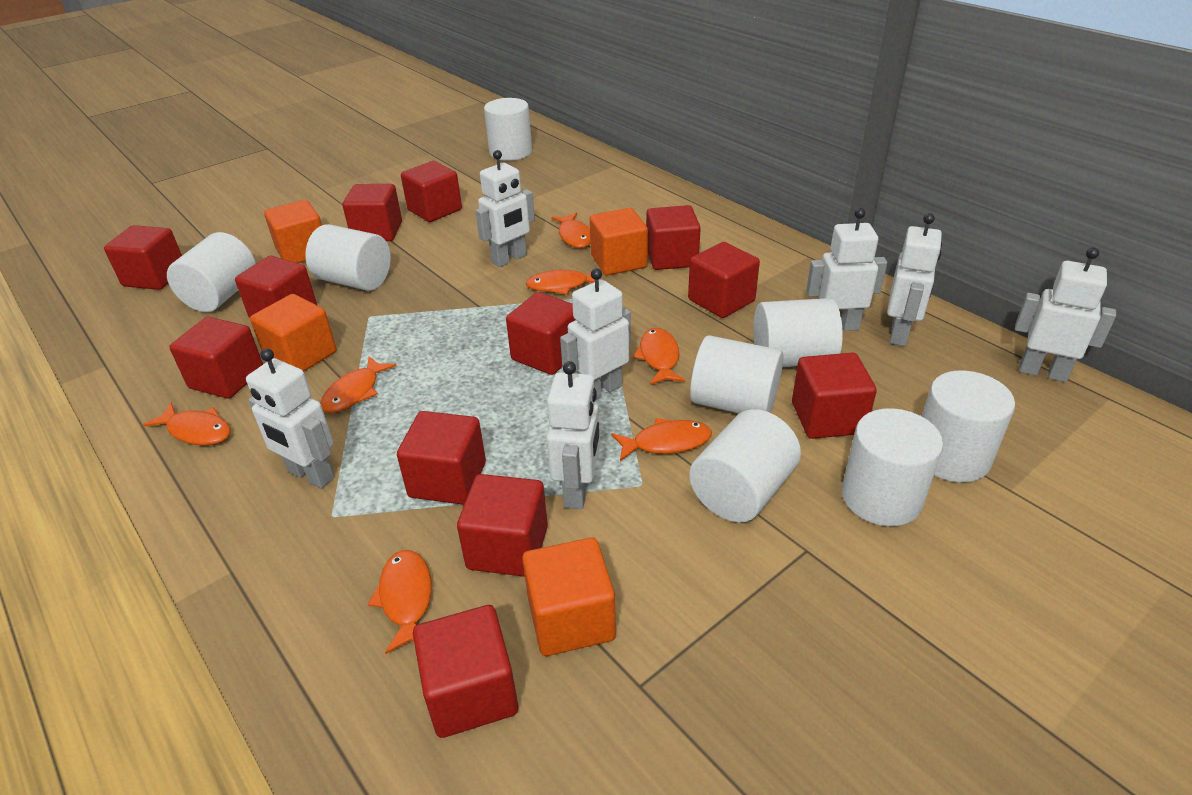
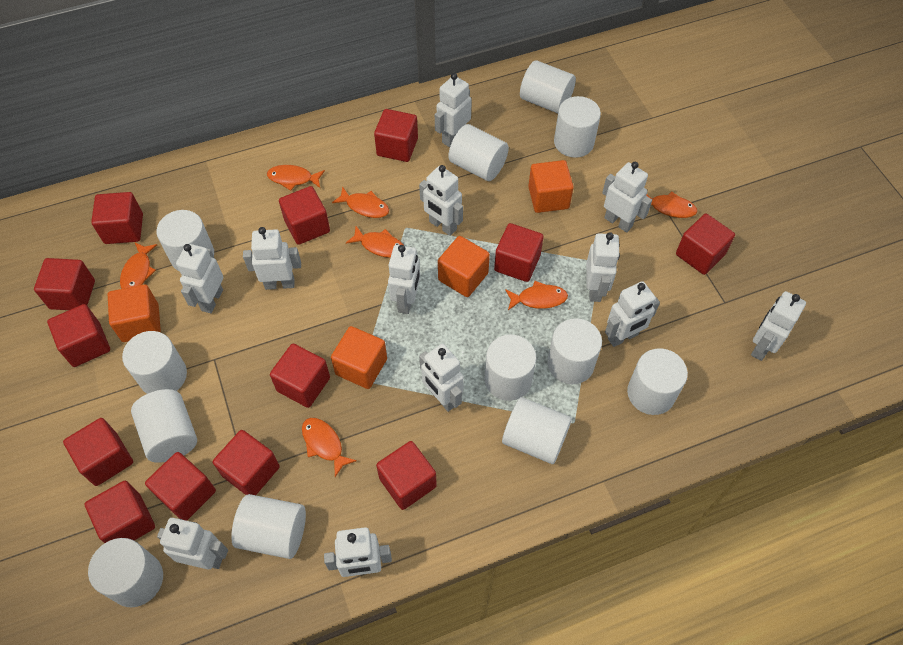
red cube: [104,225,182,290] [169,317,263,399] [235,256,317,318] [342,184,402,241] [397,411,486,505] [401,161,462,222] [413,605,518,738] [457,474,548,577] [506,292,575,375] [646,205,701,270] [688,242,760,318] [792,353,877,439] = 12 -> [34,258,95,310] [47,304,110,367] [63,418,133,486] [85,481,155,543] [91,192,143,244] [145,452,216,521] [213,430,280,495] [270,343,330,408] [279,186,330,245] [374,109,418,162] [376,441,437,510] [494,223,544,282] [676,214,735,275] = 13
white cylinder: [167,232,256,312] [305,224,391,291] [484,98,532,161] [689,409,801,522] [690,335,783,413] [753,298,843,367] [842,408,943,526] [922,371,1015,482] = 8 -> [88,538,163,607] [122,331,187,394] [131,389,197,463] [157,210,214,271] [231,494,306,559] [448,124,509,181] [485,335,536,401] [502,397,572,464] [520,60,576,113] [547,318,602,384] [554,96,601,158] [627,348,688,415] = 12
white robot: [246,348,334,488] [475,150,535,267] [546,361,600,509] [560,268,631,401] [806,208,887,331] [887,213,942,346] [1015,247,1116,382] = 7 -> [157,518,228,569] [176,244,223,313] [243,227,301,290] [324,527,392,577] [388,245,420,314] [419,165,463,236] [419,344,464,412] [435,73,472,147] [586,232,620,302] [602,162,652,233] [605,281,660,347] [751,291,806,361] = 12

